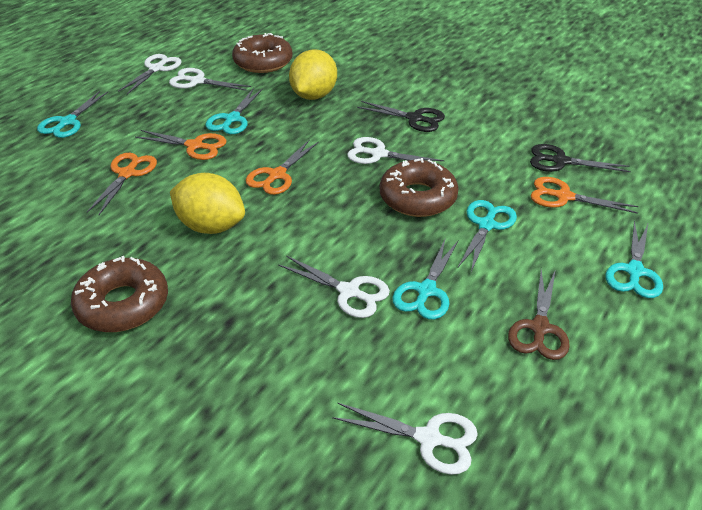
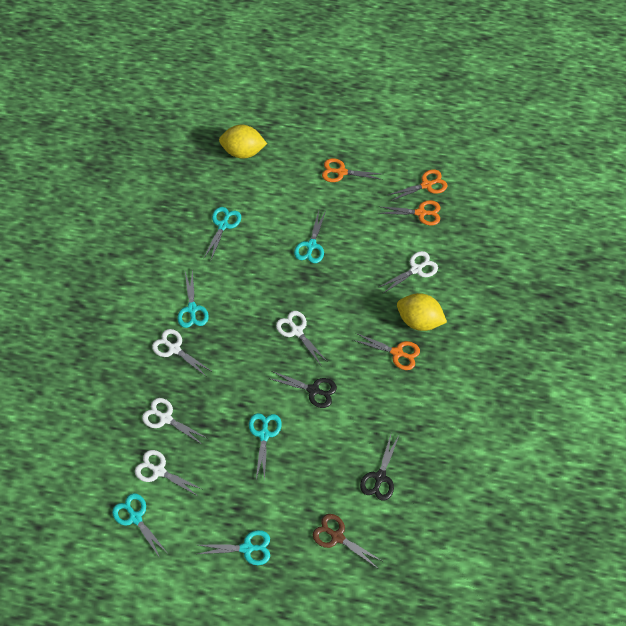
brown donut: [71,256,168,332] [232,33,293,73] [380,158,459,217] = 3 -> none = 0
turquoise scissors: [37,91,108,138] [205,88,263,134] [392,240,458,320] [458,200,517,272] [605,220,663,298] = 5 -> [112,493,166,558] [178,269,209,328] [198,530,270,565] [203,207,241,260] [249,413,282,482] [294,210,326,263] = 6

